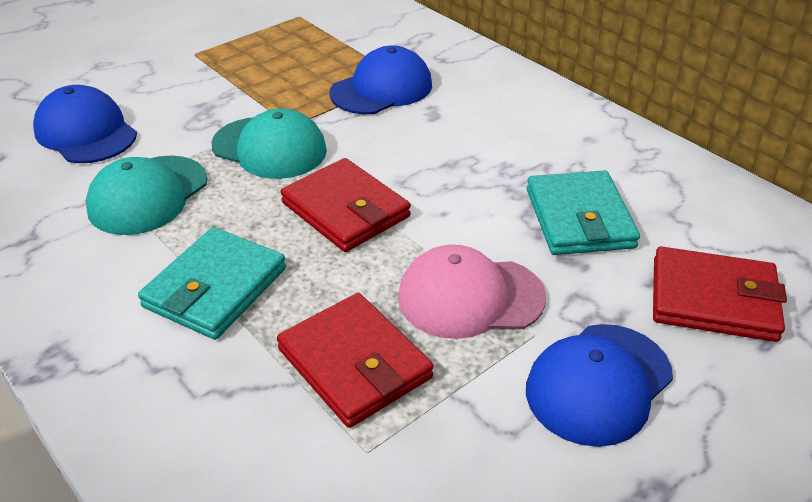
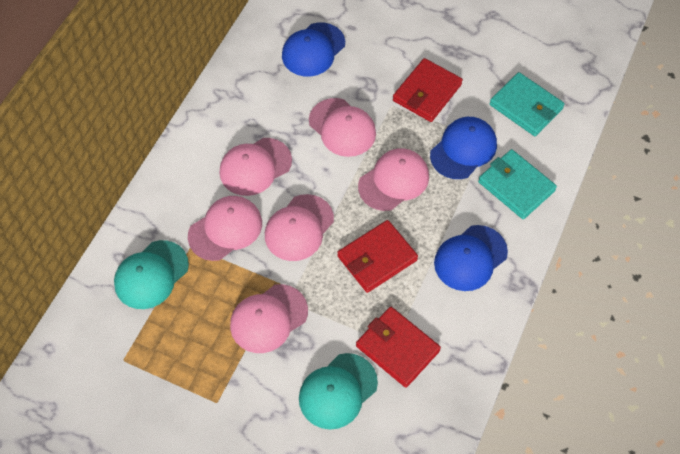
pink cap: [398,245,546,339] = 1 -> [188,196,262,261] [220,138,292,196] [230,284,308,353] [265,194,334,261] [309,98,376,157] [358,148,429,211] = 6

